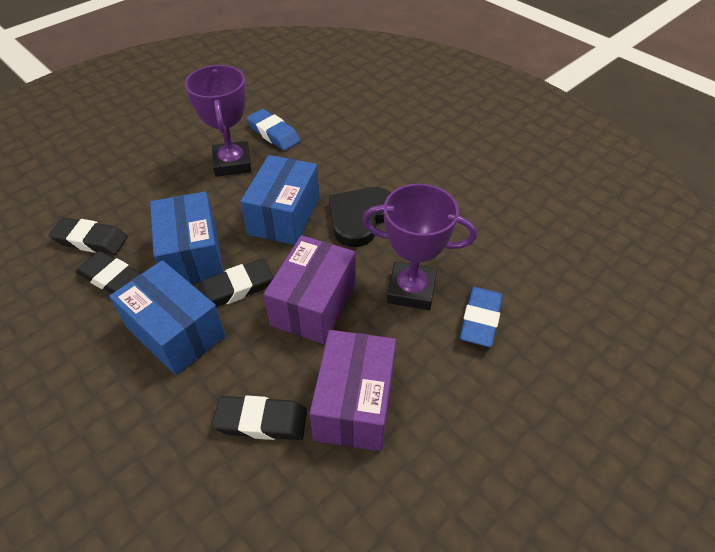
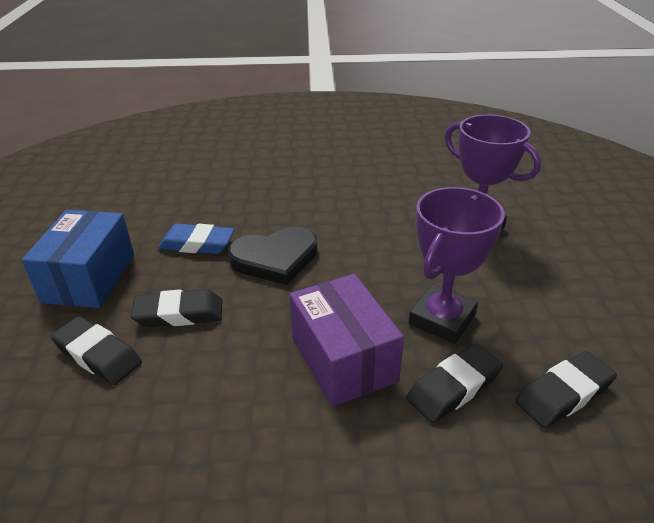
blue box: [110,260,225,375] [150,191,223,284] [240,155,320,245] = 3 -> [22,210,134,308] = 1
blue eraser: [247,109,300,151] [460,287,503,347] = 2 -> [158,223,235,254] = 1
purple box: [264,235,356,344] [309,330,396,451] = 2 -> [290,274,404,407] = 1

